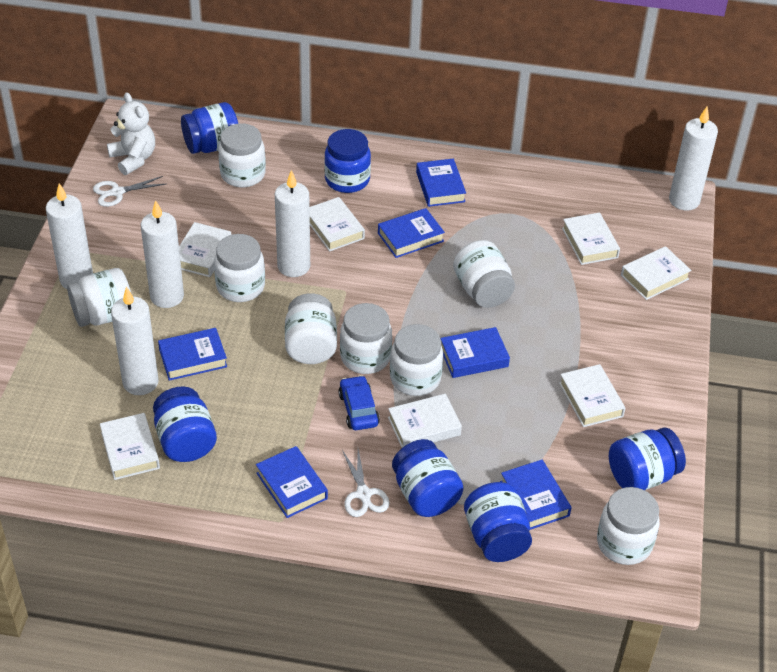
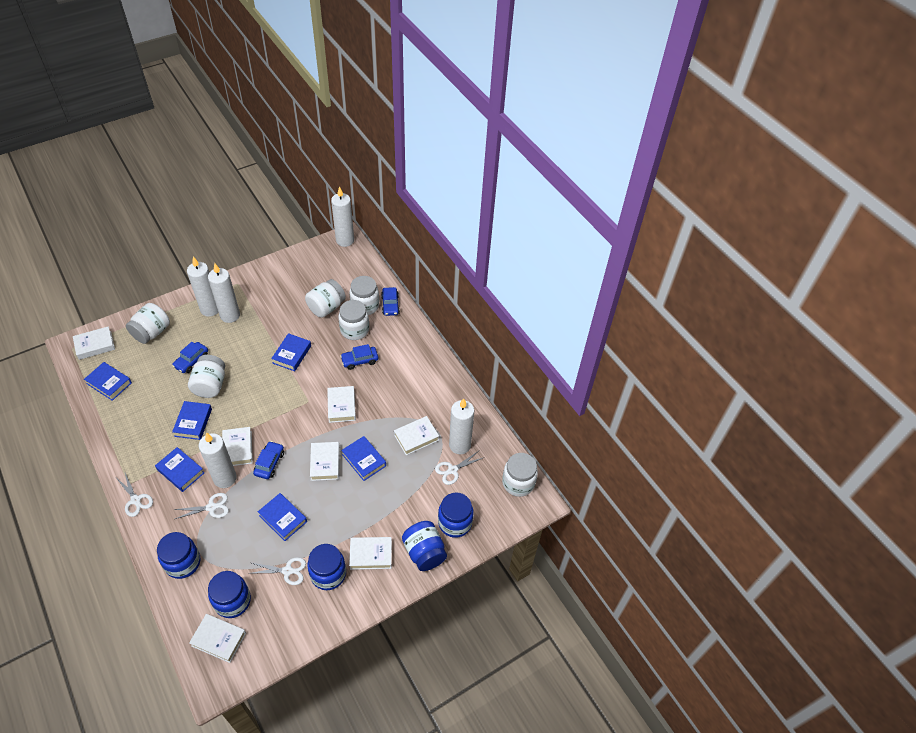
blue car: [338,375,380,430] = 1 -> [172,342,208,373] [253,441,284,479] [340,344,378,370] [381,287,400,316] = 4
blue jar: [153,386,217,462] [181,102,238,154] [324,129,371,193] [392,439,464,517] [464,482,532,562] [609,427,686,490] = 6 -> [157,532,200,579] [208,571,251,618] [307,544,346,590] [402,521,447,571] [438,492,474,538] = 5
white jar: [67,268,131,327] [214,234,265,302] [218,123,266,187] [285,293,337,364] [340,303,392,374] [390,324,443,396] [453,240,515,308] [597,487,660,565] = 8 -> [126,303,170,344] [188,355,225,398] [305,279,346,318] [338,300,369,340] [350,276,379,315] [502,453,538,497] = 6
white scissors: [93,176,166,207] [342,449,389,517] = 2 -> [116,473,153,517] [173,493,229,519] [248,557,306,585] [435,451,485,485] = 4
white teddy bear: [107,92,155,175] = 1 -> none = 0

